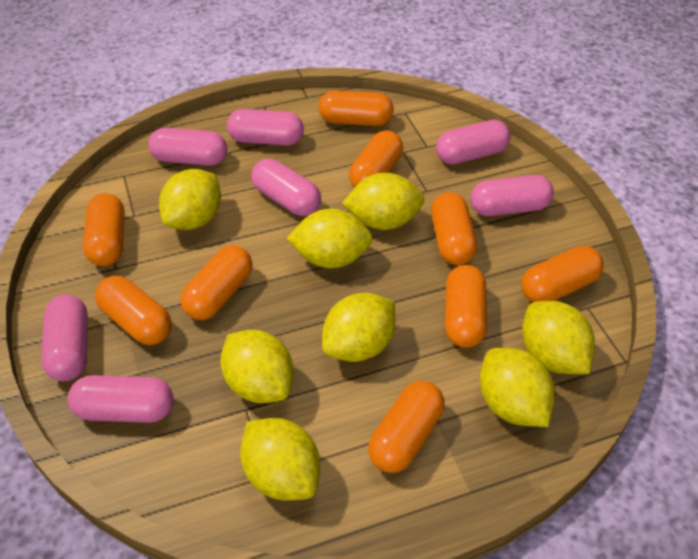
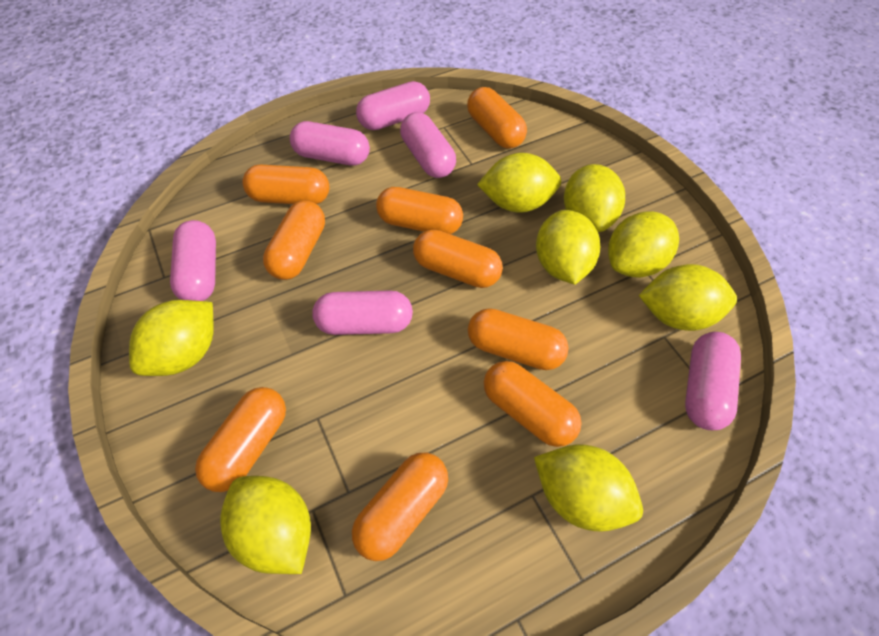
pink capsule: [41,295,88,381] [68,375,174,423] [148,128,227,166] [227,109,304,146] [251,159,321,216] [436,120,511,165] [470,175,554,216] = 7 -> [170,220,216,301] [290,121,370,166] [312,290,413,335] [356,81,430,130] [400,112,456,178] [685,332,741,430] = 6

